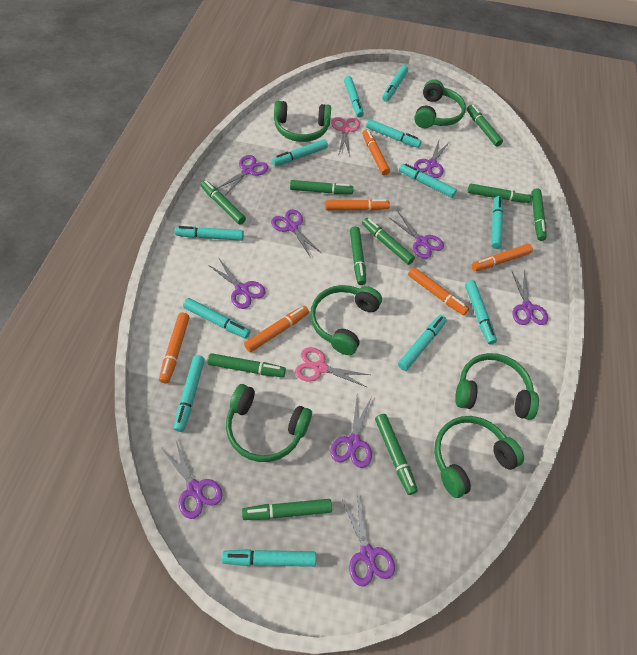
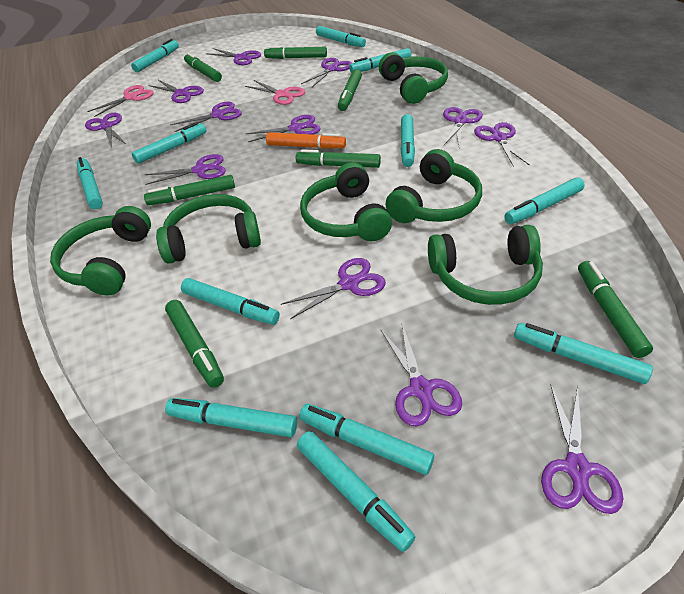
green marker: [200,180,246,225] [207,353,286,377] [242,499,332,520] [290,180,353,194] [350,226,366,285] [362,218,415,265] [375,414,418,495] [467,105,503,147] [468,184,532,203] [531,189,547,241] = 10 -> [144,175,235,205] [165,300,224,388] [184,53,222,82] [264,46,327,59] [296,149,381,168] [338,69,362,111] [578,261,653,358] = 7
orange marker: [159,313,190,383] [244,306,309,352] [325,199,390,211] [362,129,390,176] [408,267,469,315] [471,244,533,271] = 6 -> [266,132,346,149] = 1
purple scissors: [162,441,223,519] [207,257,265,309] [217,155,268,196] [271,209,321,258] [330,395,372,468] [342,493,395,586] [390,212,444,259] [414,141,450,178] [511,270,548,325] = 9 -> [85,113,126,146] [145,154,226,185] [148,80,204,103] [170,102,242,132] [206,48,261,65] [245,115,321,142] [281,258,386,319] [301,58,352,87] [380,324,462,426] [443,107,483,147] [474,122,530,167] [541,384,623,514] = 12

